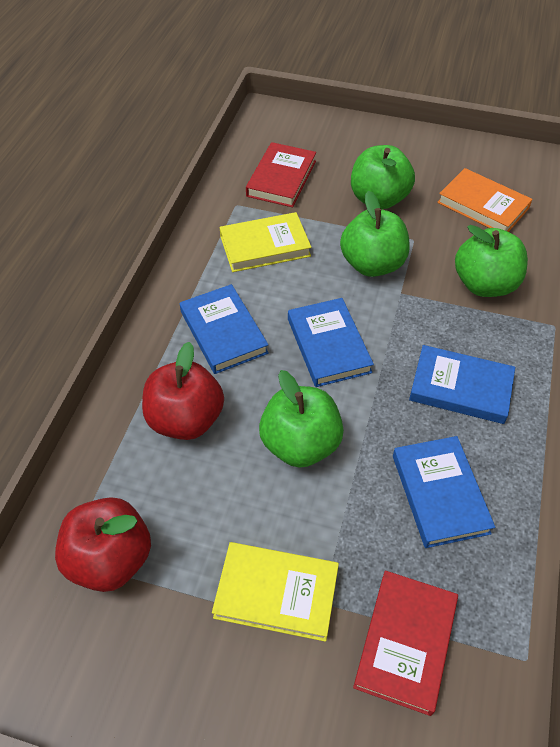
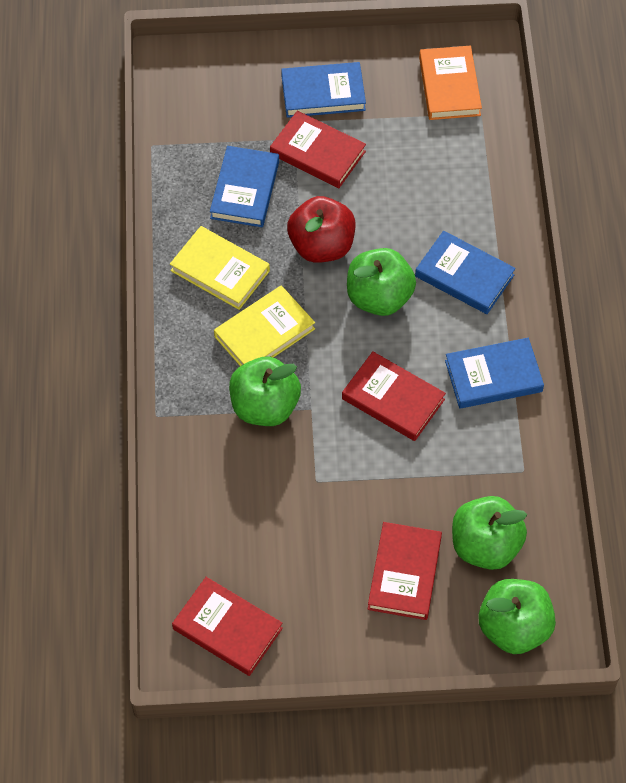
red apple: [55,497,151,592] [142,342,224,440] = 2 -> [287,196,355,263] = 1
red book: [246,142,316,207] [353,571,458,716] = 2 -> [172,577,283,676] [270,110,366,188] [342,352,446,441] [368,522,442,620] = 4

